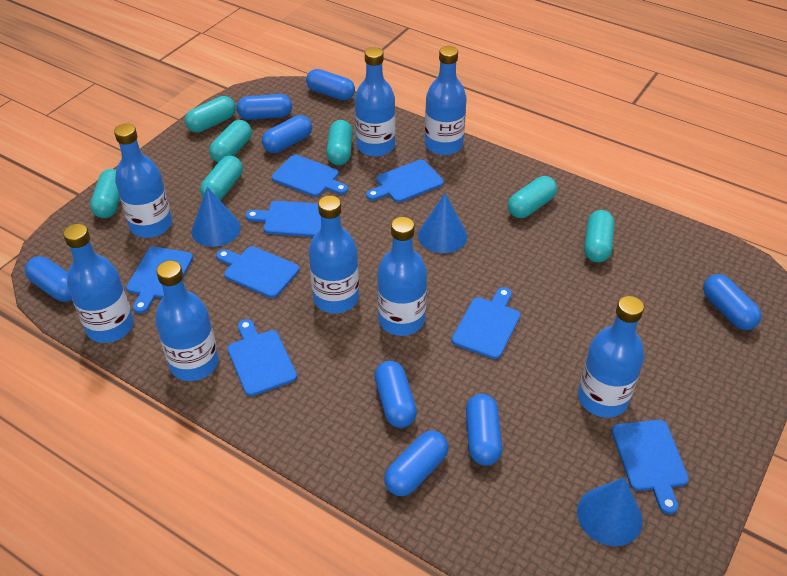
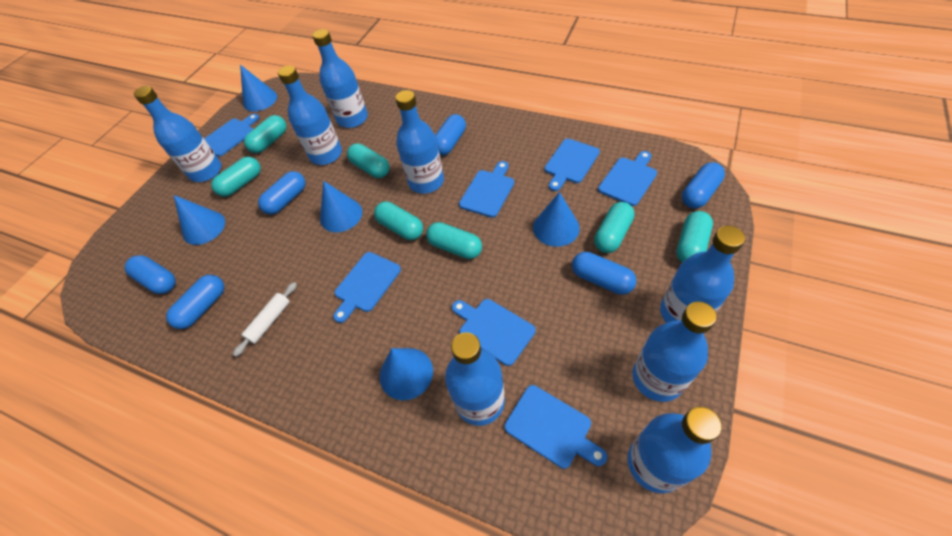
blue capsule: [25,256,72,302] [237,94,292,120] [262,115,312,153] [306,69,355,101] [374,361,417,428] [384,431,448,496] [466,394,502,466] [703,274,762,330] = 8 -> [125,255,176,294] [166,275,224,329] [258,171,305,215] [435,114,466,156] [572,252,636,295] [682,162,725,209] = 6
blue cone: [191,187,241,247] [418,193,467,253] [577,477,643,546] = 3 -> [174,195,225,245] [240,65,277,111] [320,181,362,232] [380,348,433,400] [533,192,580,247] = 5
blue cutting board: [126,247,193,314] [216,246,299,298] [228,319,297,396] [245,201,321,237] [272,155,348,197] [366,160,444,203] [452,287,520,359] [611,420,689,514] = 8 -> [204,114,259,157] [333,252,401,323] [452,299,536,366] [459,161,514,218] [505,385,607,469] [545,139,600,191] [598,151,657,206] = 7
white rolling pin: none = 0 -> [233,282,297,357] = 1

